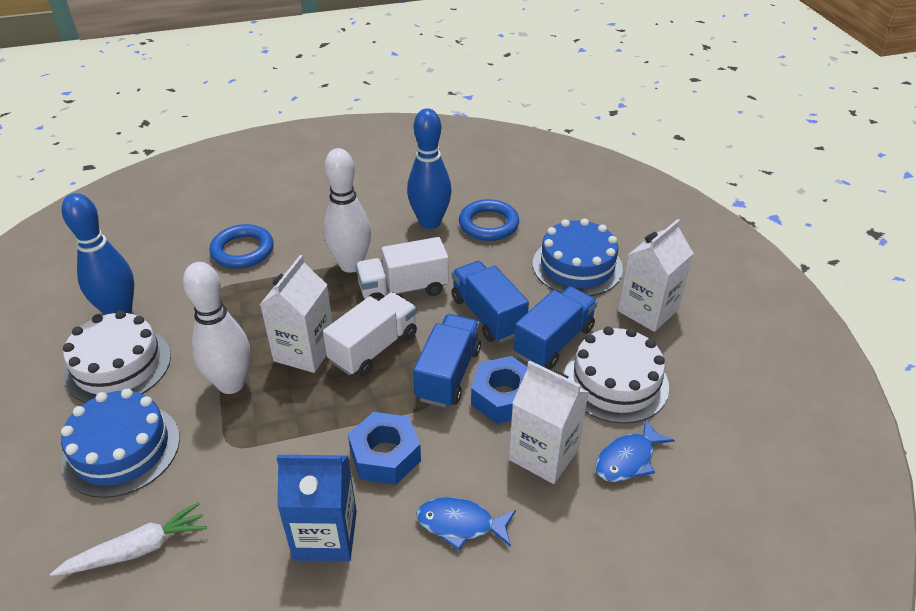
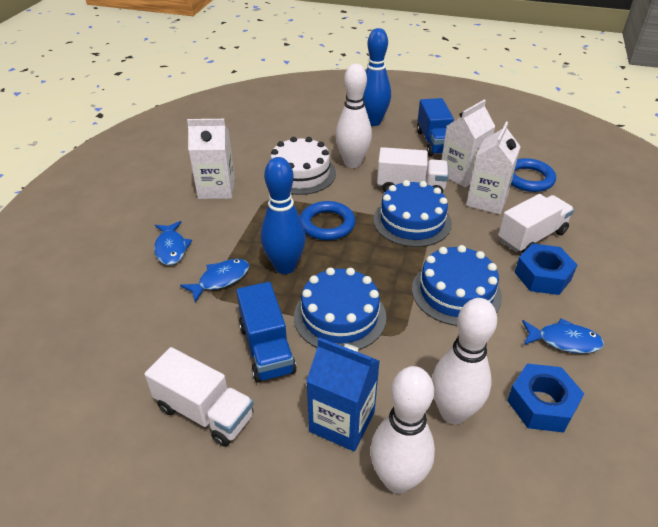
blue cake: [61,389,180,498] [533,218,623,296] = 2 -> [294,267,386,350] [373,180,452,247] [412,245,502,326] = 3
blue fish: [416,497,516,550] [595,419,675,482] = 2 -> [154,221,192,265] [180,259,249,302] [522,318,604,354] = 3
blue truck: [413,314,481,408] [451,261,529,342] [514,286,597,369] = 3 -> [236,282,297,383] [417,98,454,156] = 2
white bowling pin: [183,262,250,394] [323,148,371,273] = 2 -> [335,64,372,168] [370,366,435,493] [432,298,497,424] = 3
white cake: [63,310,171,403] [564,326,669,424] = 2 -> [270,137,336,195] = 1
white carrot: [50,502,207,577] = 1 -> none = 0
white truck: [323,292,417,376] [356,237,449,301] = 2 -> [144,347,254,447] [377,147,448,193] [498,194,574,253] = 3

